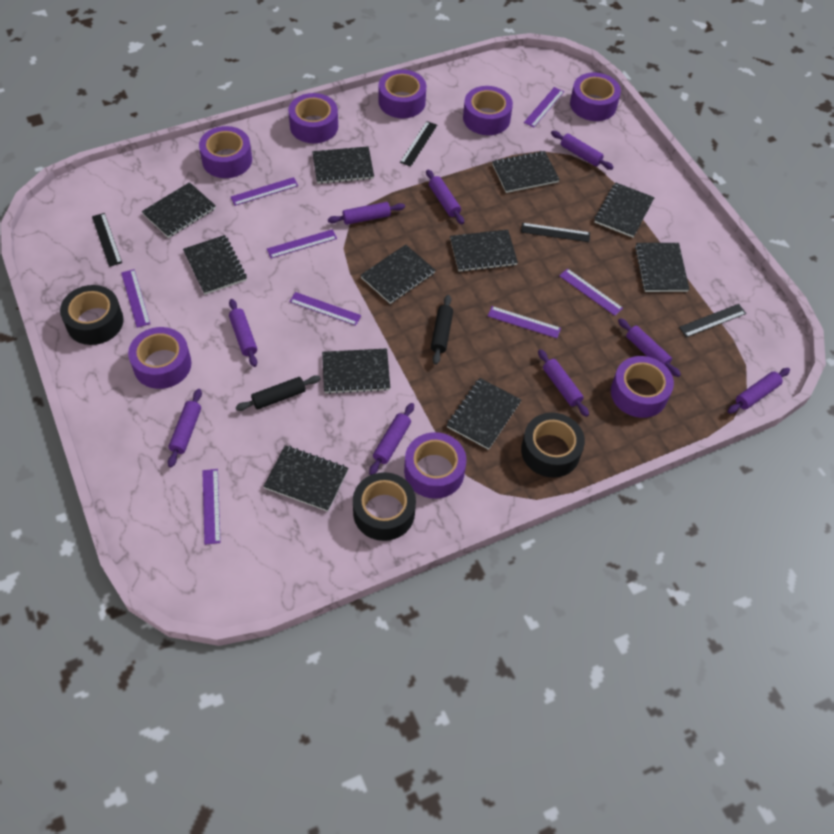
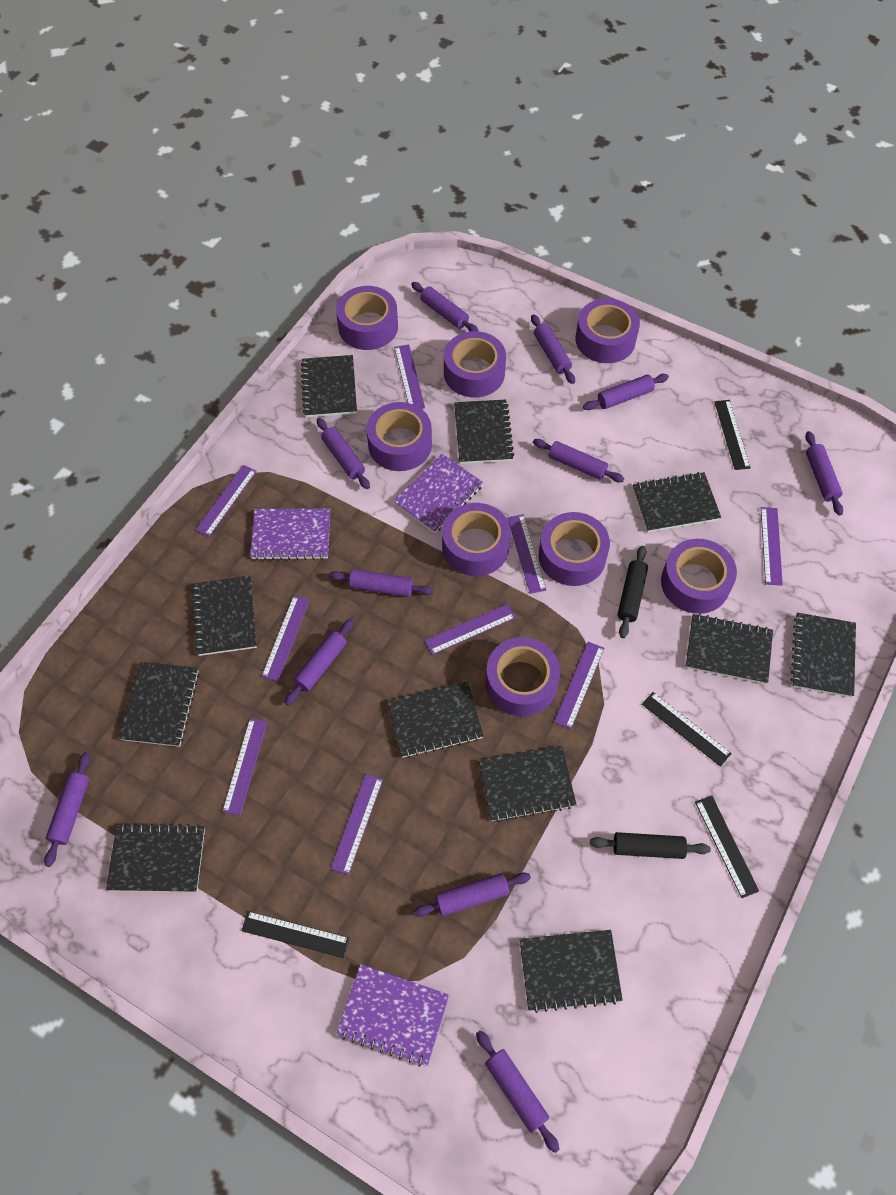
black tape: [60,285,124,345] [353,472,416,541] [521,413,585,478] = 3 -> none = 0
purple notebook: none = 0 -> [250,508,330,560] [336,964,449,1067] [393,454,483,533] = 3
purple rolling pin: [168,389,202,467] [229,299,257,367] [328,202,405,225] [369,403,414,475] [426,169,464,224] [538,349,589,417] [551,131,614,170] [618,318,681,377] [728,368,790,414] = 9 -> [44,752,90,867] [285,619,354,705] [317,418,370,489] [329,569,433,597] [411,282,479,332] [413,872,531,917] [476,1030,560,1153] [531,314,575,384] [533,439,624,482] [583,374,669,410] [805,431,843,516] = 11
purple ruler: [121,269,150,328] [202,469,221,545] [231,177,298,206] [267,229,337,258] [289,292,361,326] [488,306,561,338] [524,87,564,127] [559,268,623,316] = 8 -> [195,465,257,537] [222,718,267,816] [261,596,310,681] [330,774,383,875] [394,345,425,409] [425,604,516,655] [508,514,546,594] [554,642,604,729] [761,507,783,586] = 9

